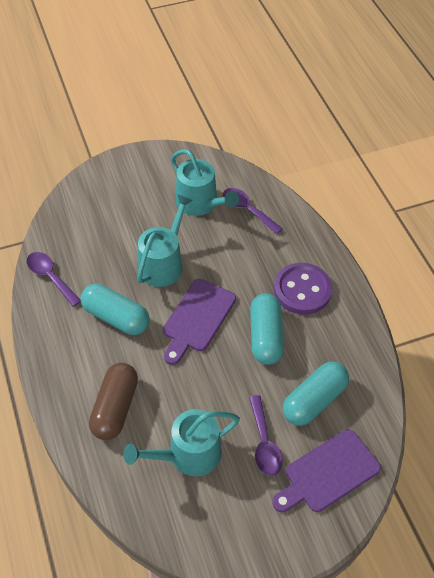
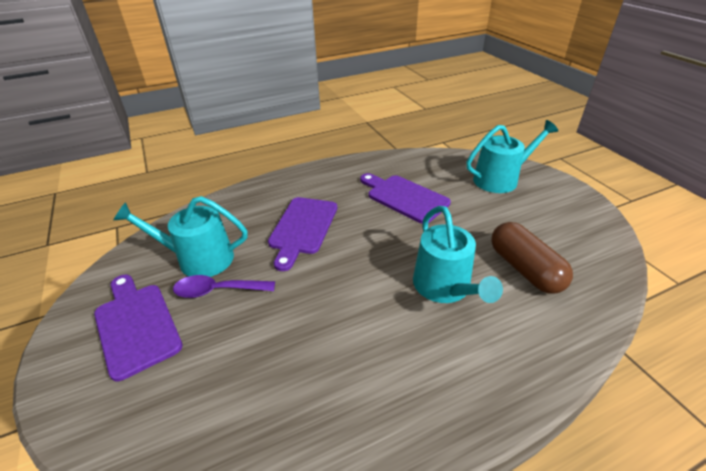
purple button: [274,263,332,314] = 1 -> none = 0
purple cutting board: [163,279,236,365] [272,429,381,512] = 2 -> [94,275,183,381] [268,197,337,271] [360,173,451,224] = 3
purple spoon: [27,252,81,307] [223,188,283,234] [249,395,283,476] = 3 -> [173,275,275,298] = 1
turquoise capsule: [81,284,150,335] [250,293,284,365] [283,361,349,426] = 3 -> none = 0

